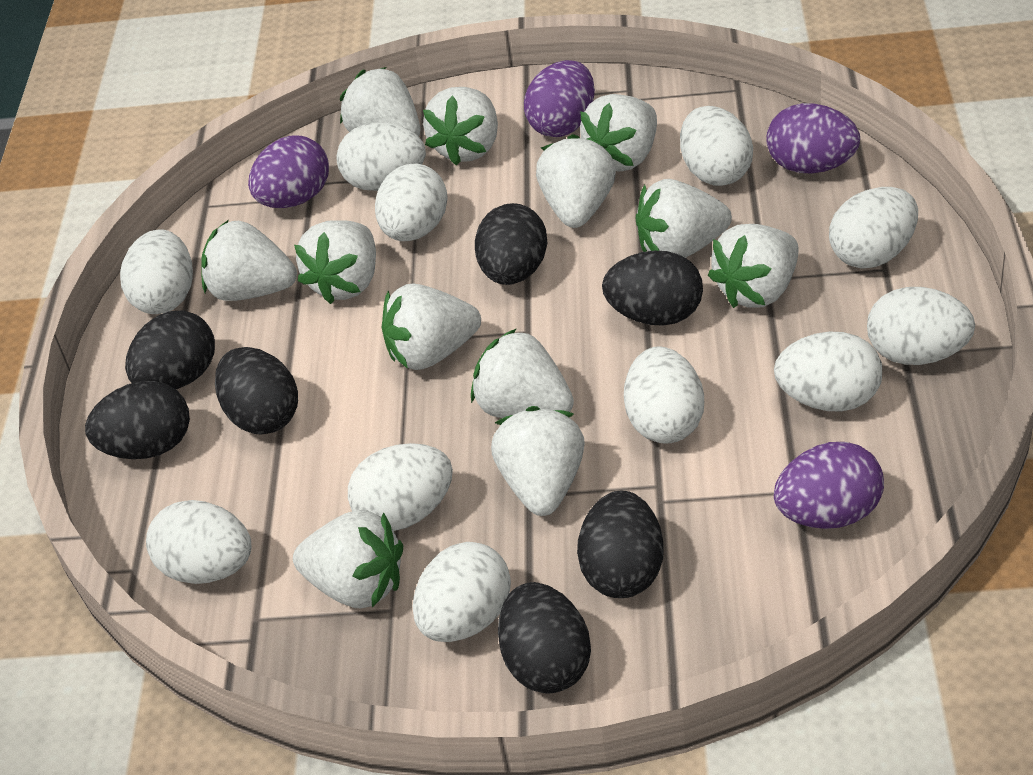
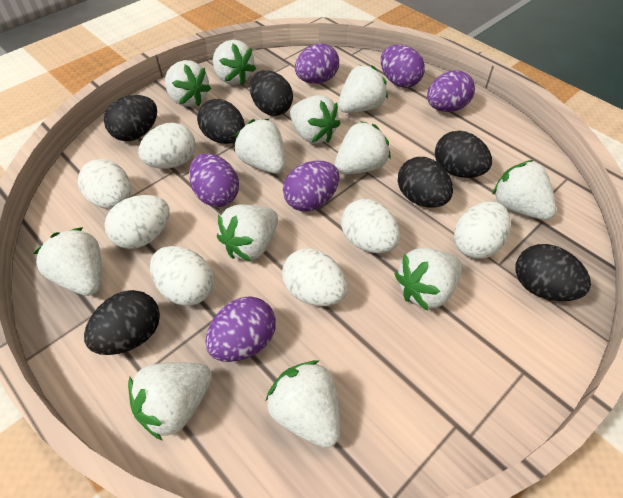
purple egg: [248,135,329,208] [524,60,595,137] [766,103,860,173] [774,442,884,529] = 4 -> [189,153,239,207] [205,296,276,362] [283,161,340,212] [295,44,339,84] [381,45,425,88] [427,70,475,112] = 6
white egg: [120,229,193,314] [146,500,251,584] [336,123,426,191] [348,443,453,531] [375,164,448,241] [412,542,511,642] [624,346,704,444] [680,106,753,186] [774,332,882,412] [829,187,918,269] [867,287,975,365] = 11 -> [78,159,131,209] [105,195,170,249] [138,123,196,169] [150,246,214,306] [282,249,347,306] [341,199,400,253] [454,201,511,259] = 7

